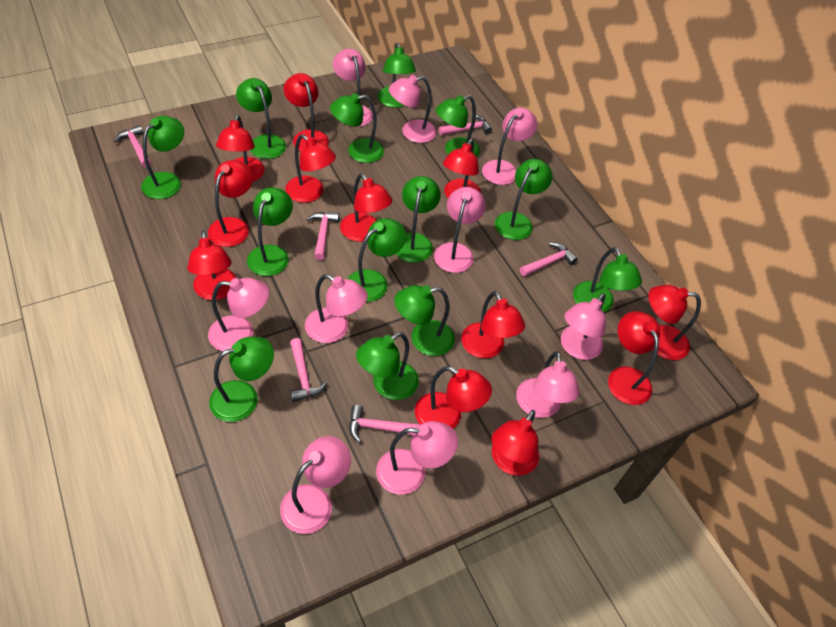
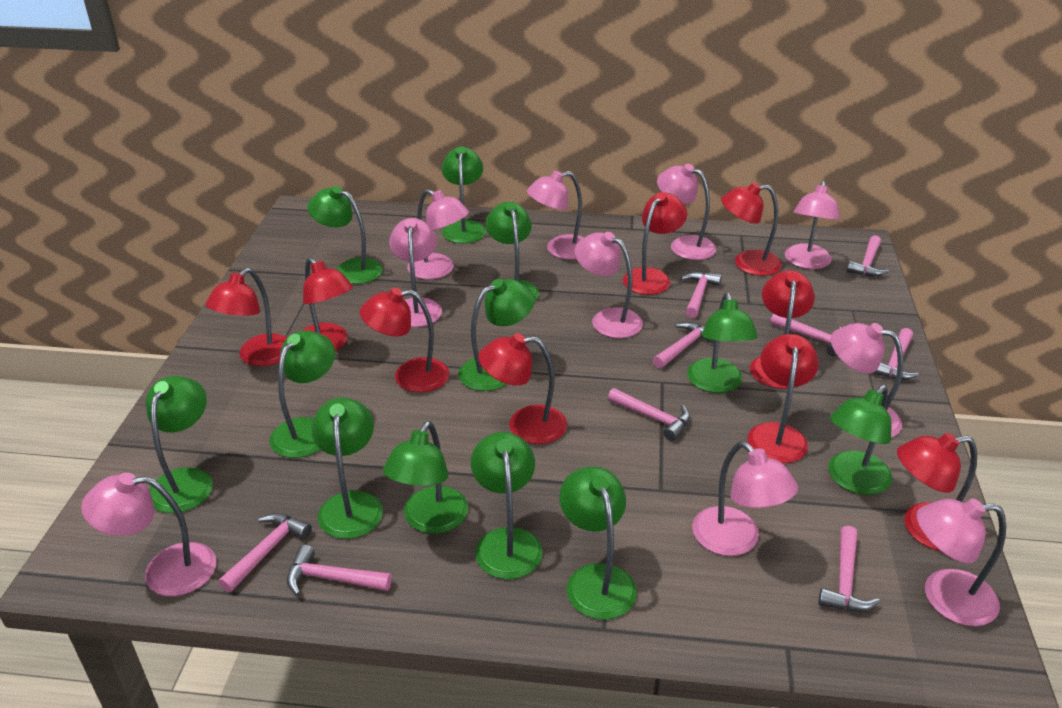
green lamp: [141,116,184,199] [209,337,274,422] [236,78,286,159] [247,188,293,276] [330,93,384,163] [348,218,406,302] [356,332,419,400] [378,43,416,108] [394,285,455,356] [396,176,441,263] [435,95,480,157] [495,159,553,240] [573,247,642,312] = 13 -> [146,376,213,513] [270,331,335,458] [307,186,383,284] [311,397,383,539] [383,421,468,534] [442,147,486,243] [458,279,534,391] [471,432,543,579] [485,202,539,302] [559,467,637,620] [687,292,758,393] [828,385,892,495] = 12
pink hammer: [115,125,151,167] [290,338,327,402] [306,212,339,260] [349,405,421,443] [439,114,492,135] [520,242,578,277] = 6 -> [218,513,312,592] [287,545,392,596] [608,388,690,441] [653,322,714,369] [681,272,722,318] [770,314,841,357] [818,526,880,612] [847,235,889,276] [872,328,919,380] = 9
red lamp: [187,230,236,300] [208,160,253,247] [216,115,265,182] [284,73,329,152] [285,134,336,203] [340,174,392,242] [415,366,492,429] [443,139,481,198] [461,291,525,358] [491,410,539,476] [608,311,660,405] [648,285,701,360] = 12 -> [206,268,287,366] [302,257,353,351] [360,288,450,392] [478,333,567,444] [623,192,687,295] [721,182,782,276] [747,334,819,463] [750,270,815,389] [897,433,977,551] = 9

